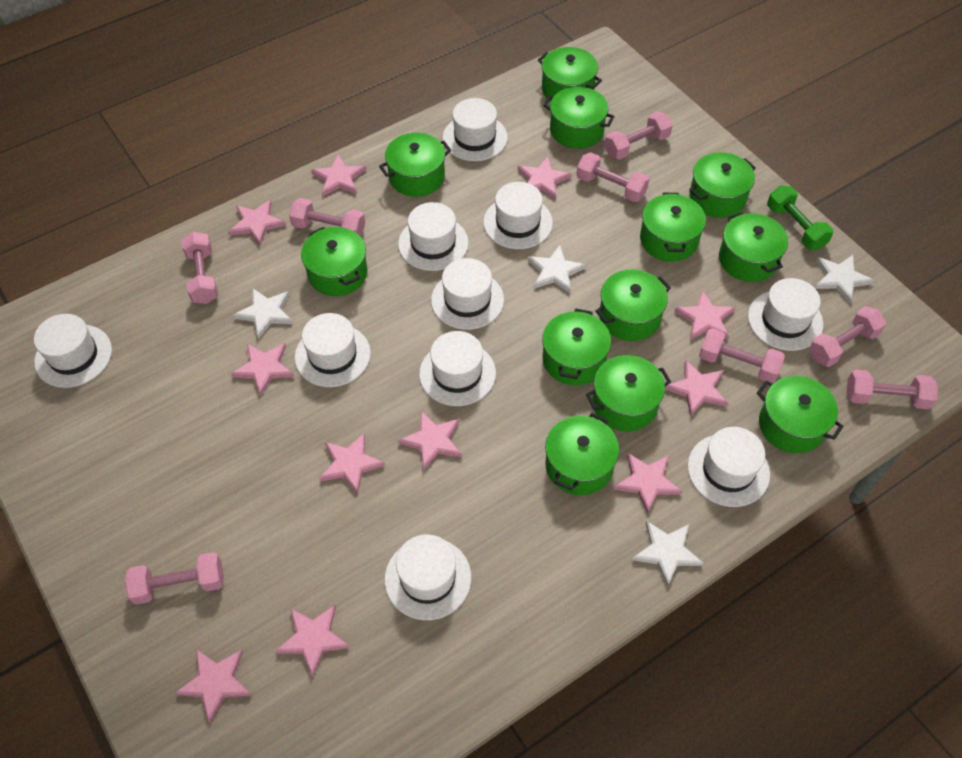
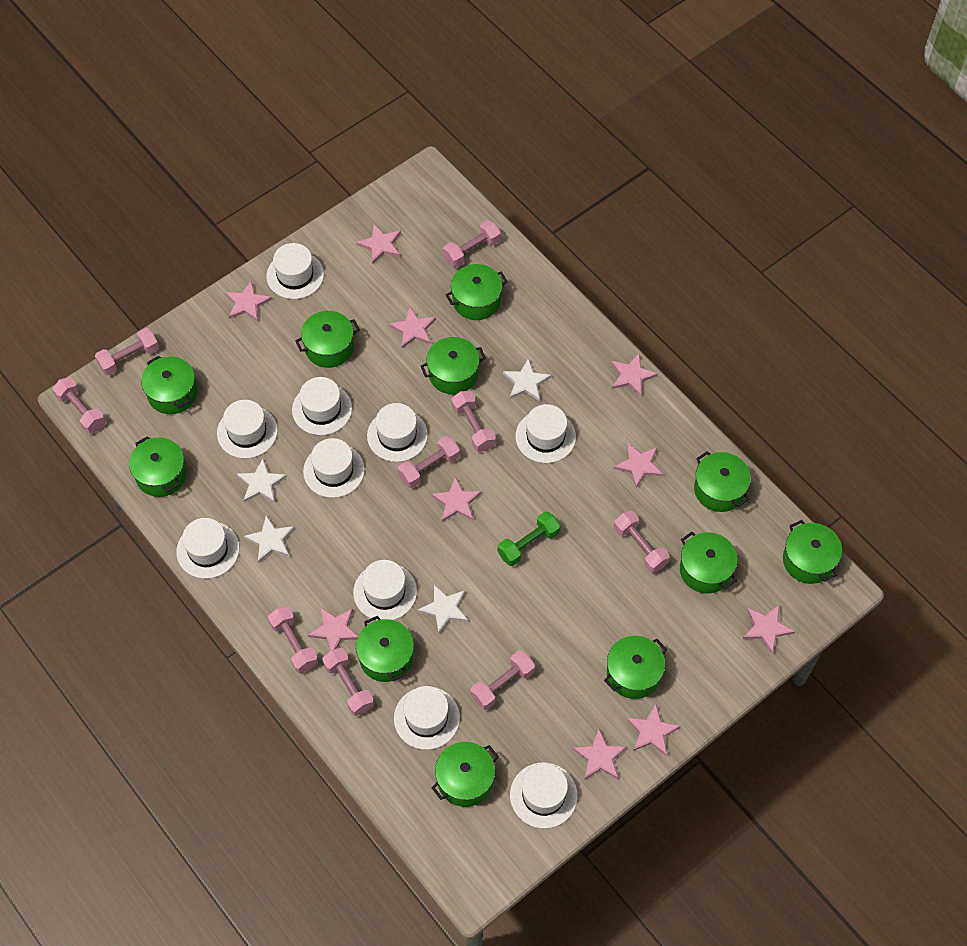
green pot: [301,227,367,296] [379,133,452,197] [538,47,602,101] [542,309,611,385] [543,87,615,149] [545,413,619,495] [586,355,671,432] [595,269,671,341] [640,193,706,262] [689,152,756,218] [719,212,788,282] [757,376,844,453] = 12 -> [129,436,187,497] [141,356,197,414] [295,311,360,368] [356,616,414,682] [421,337,486,395] [432,742,499,807] [446,264,508,320] [604,636,667,699] [680,532,738,594] [694,451,751,512] [783,520,842,584] = 11
pink dumbbell: [125,552,224,605] [181,232,218,304] [289,198,365,237] [576,152,649,202] [604,112,673,160] [699,328,785,383] [809,306,886,367] [847,369,938,409] = 8 -> [53,377,106,434] [95,328,159,375] [268,606,318,673] [322,648,374,716] [398,436,460,488] [443,220,501,267] [451,391,496,452] [470,650,535,710] [614,510,670,573] = 9
pink star: [175,649,252,723] [229,199,286,246] [231,343,294,396] [275,605,350,676] [311,154,366,196] [319,433,385,494] [398,411,462,470] [518,156,572,199] [614,453,682,514] [665,360,728,417] [674,290,735,340] = 11 -> [225,281,272,322] [308,607,358,650] [356,224,401,264] [389,307,436,348] [431,476,481,522] [573,729,627,780] [611,354,658,397] [614,443,663,488] [627,704,681,756] [743,605,795,653] = 10

